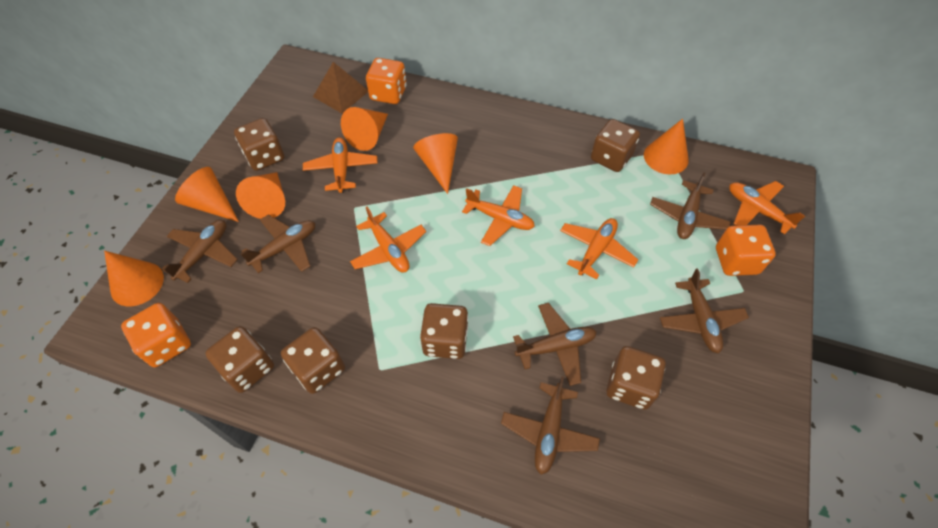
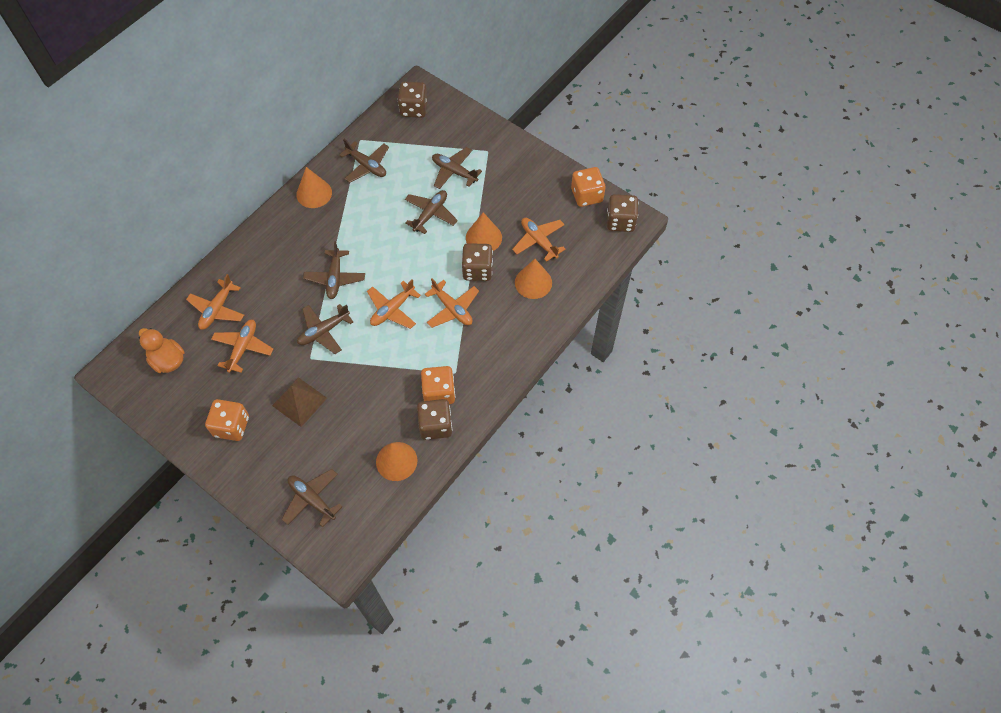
brown dice: [205,326,274,393] [234,118,284,171] [281,327,345,394] [420,303,468,359] [591,119,640,172] [606,346,666,410] = 6 -> [398,82,428,118] [417,399,452,440] [462,243,493,281] [607,194,638,232] = 4
orange cone: [104,251,164,306] [175,167,239,222] [236,172,285,219] [341,107,388,151] [413,133,458,194] [644,119,689,174] = 6 -> [296,167,332,208] [376,442,417,481] [466,212,502,251] [515,259,552,299] = 4
orange duck: none = 0 -> [139,328,185,373] = 1

